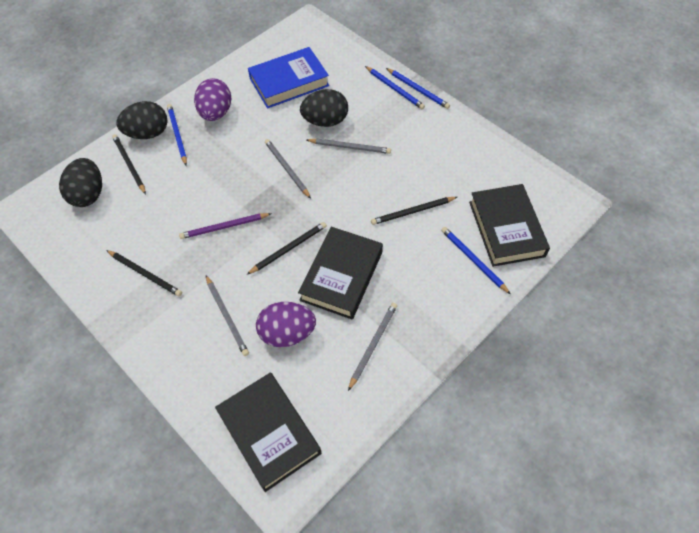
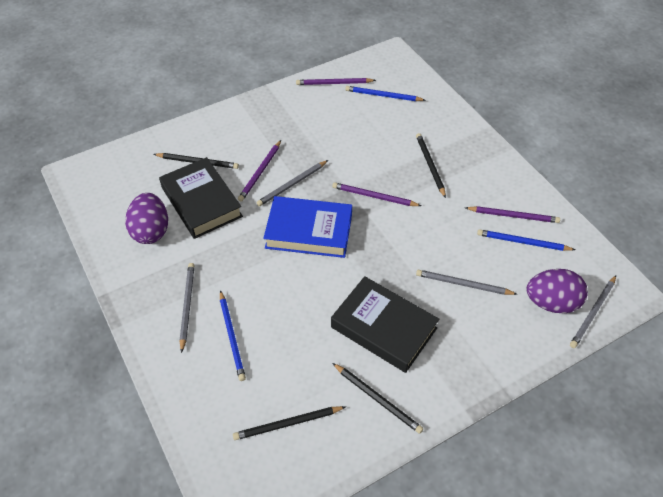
black book: [215,373,321,492] [298,227,383,319] [469,184,550,267] = 3 -> [159,157,243,239] [331,276,439,373] = 2
black egg: [59,158,102,207] [116,101,168,139] [300,89,348,127] = 3 -> none = 0
blue pencil: [167,104,187,165] [365,66,425,110] [386,68,450,109] [441,227,510,294] = 4 -> [220,290,246,381] [345,86,425,101] [477,229,575,251] = 3
purple pencil: [179,213,272,239] = 1 -> [238,140,281,202] [296,78,376,85] [332,182,421,206] [465,206,560,223] = 4

